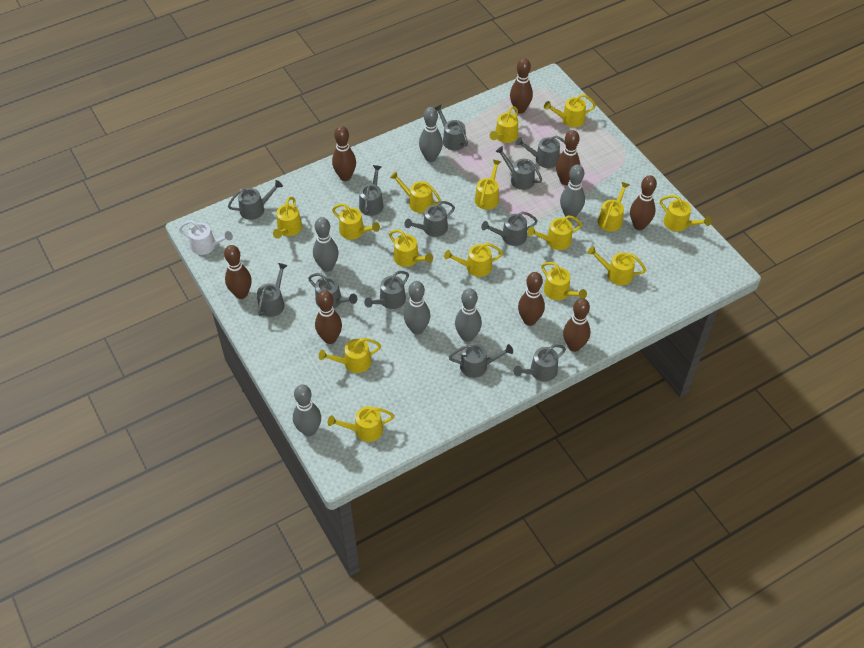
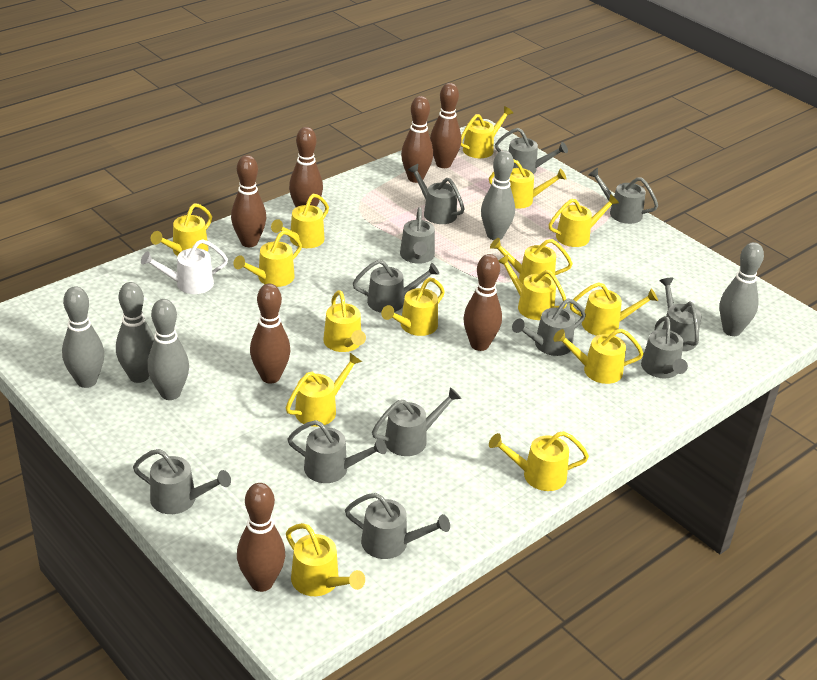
brown bowling pin: [224,245,252,299] [315,290,342,344] [332,126,356,181] [510,58,533,114] [518,272,545,326] [556,130,580,185] [563,298,590,352] [630,175,657,230] = 8 -> [231,155,266,247] [237,483,285,592] [250,284,290,384] [289,127,323,207] [401,96,433,183] [430,83,461,168] [463,254,502,351] = 7
grey bowling pin: [293,385,321,436] [313,217,339,272] [404,281,430,335] [419,107,443,162] [455,288,482,342] [560,164,585,219] = 6 -> [62,286,104,388] [116,282,154,383] [147,299,189,400] [481,150,515,240] [720,242,764,336] = 5

